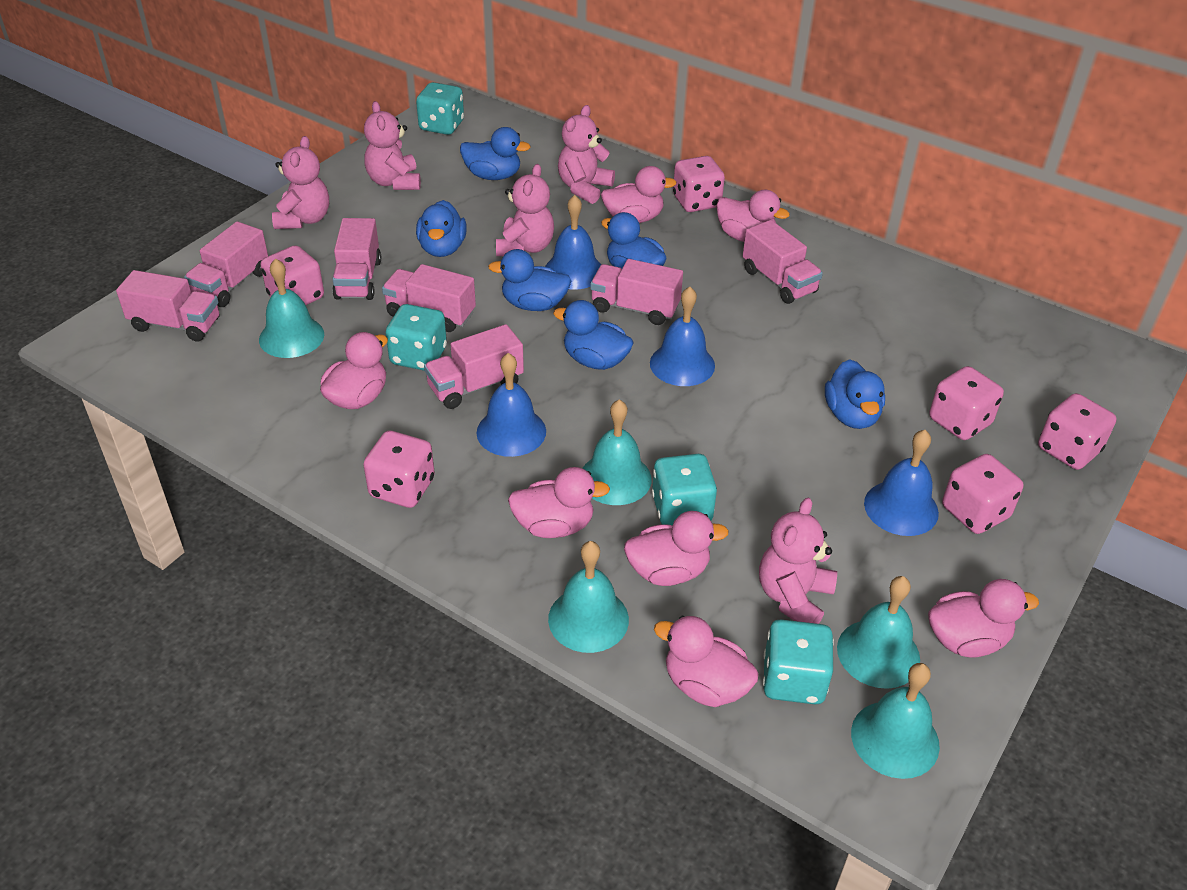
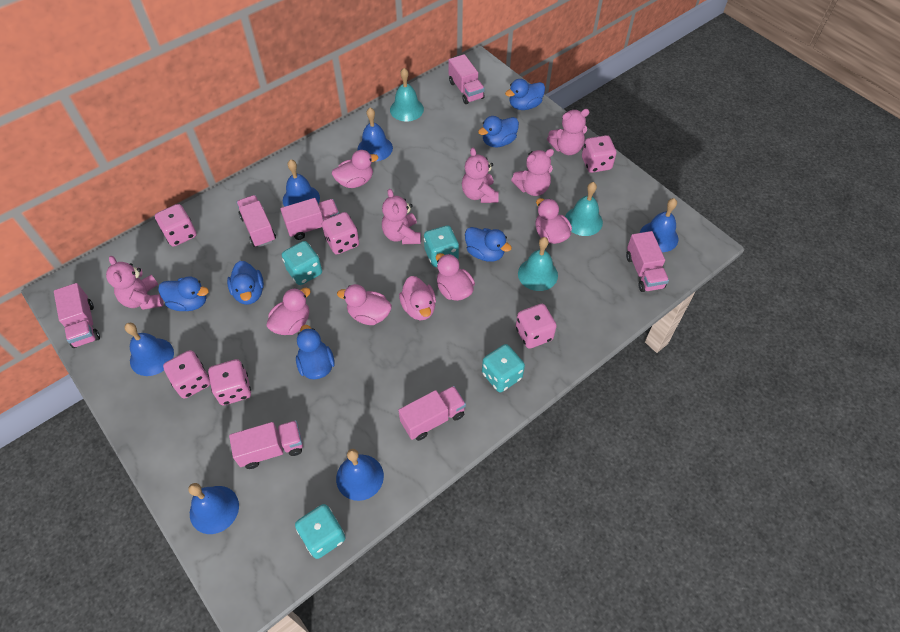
blue bell: [476,353,546,457] [545,195,601,290] [650,287,715,386] [864,430,939,536] = 4 -> [125,322,174,376] [188,483,239,534] [283,159,320,207] [336,449,384,501] [358,108,393,161] [640,198,679,252] = 6
pink duck: [320,332,388,409] [508,467,610,538] [601,166,677,223] [624,511,729,586] [654,616,759,707] [716,189,790,242] [928,579,1039,658] = 7 -> [266,288,311,335] [332,150,378,188] [337,284,392,325] [399,276,436,320] [436,253,475,301] [536,198,572,244] = 6
turquoise bell: [259,259,324,358] [548,541,629,653] [582,399,652,505] [837,576,920,689] [851,663,940,779] = 5 -> [390,68,424,121] [518,237,558,291] [565,182,603,236] = 3

